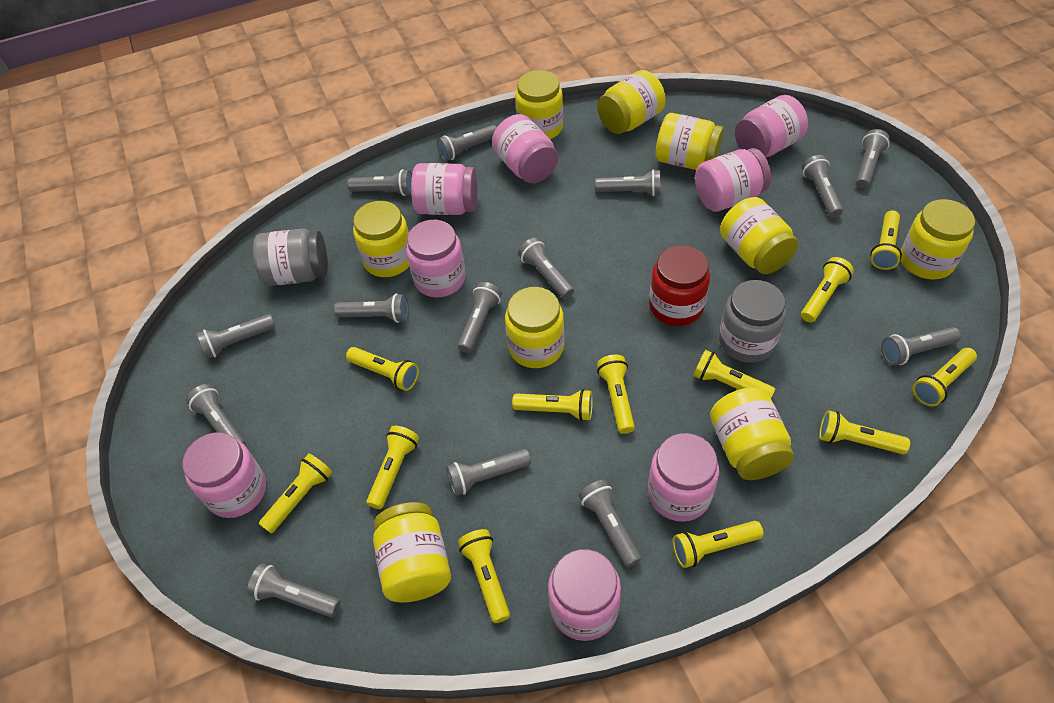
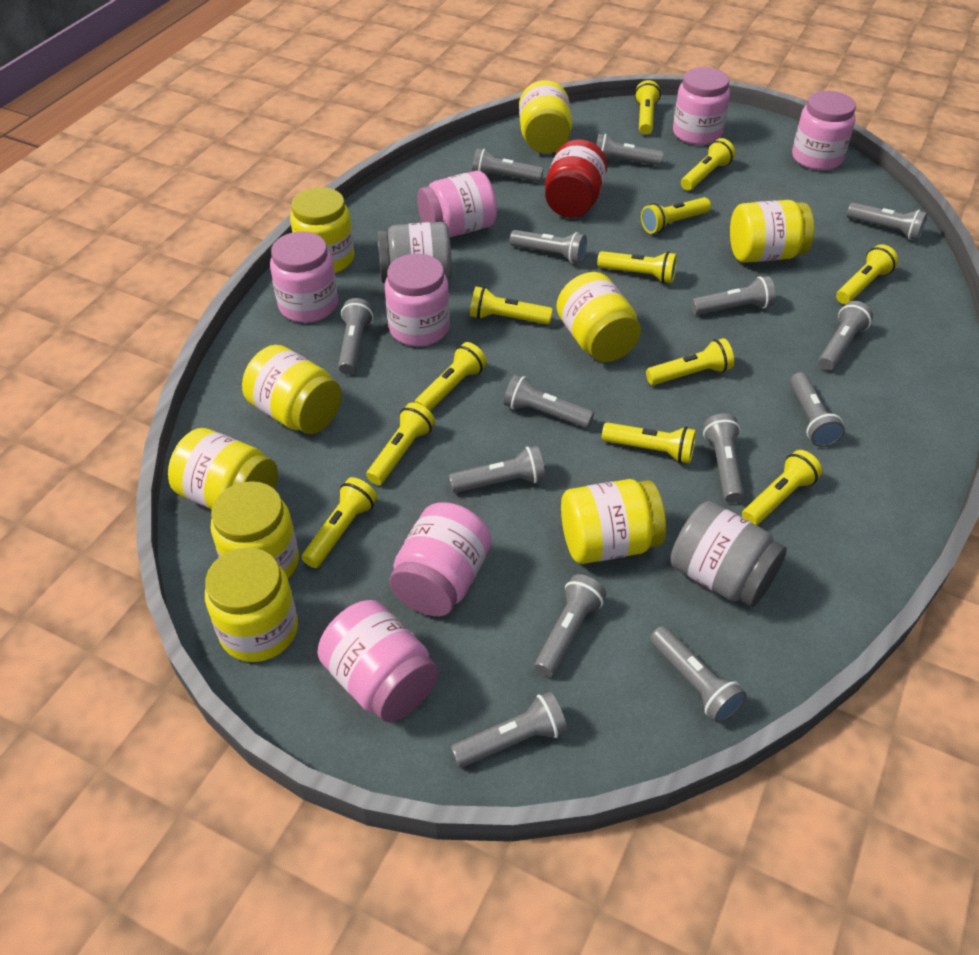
pink jar: [183,432,266,518] [406,220,465,297] [411,163,478,215] [492,114,558,183] [548,549,621,641] [648,433,719,522] [695,148,771,212] [735,95,808,157] = 8 -> [270,232,338,323] [318,600,438,722] [385,254,450,347] [389,503,491,617] [417,171,497,237] [673,67,730,145] [792,91,856,171] = 7

